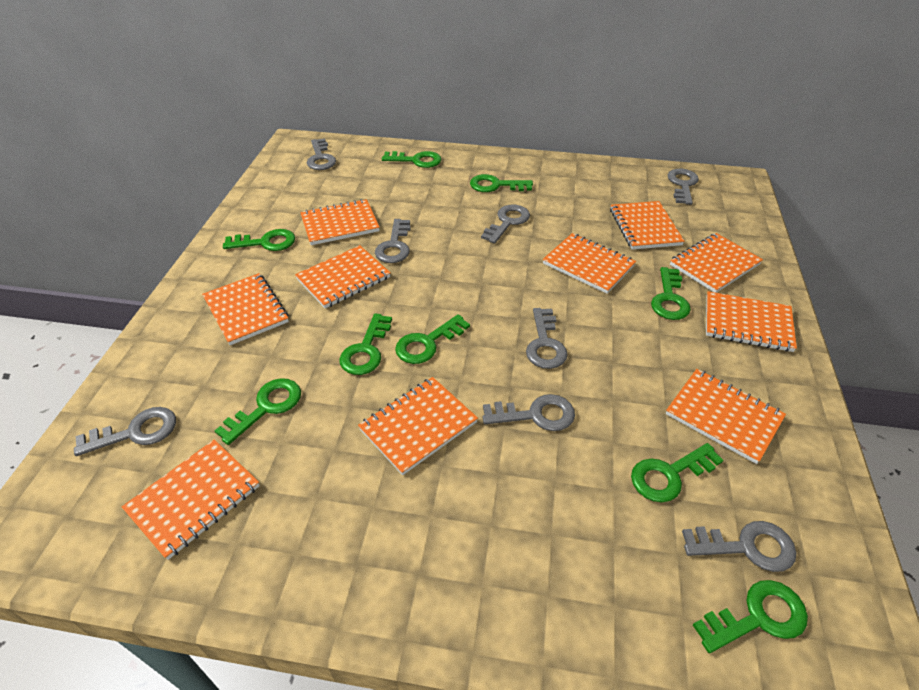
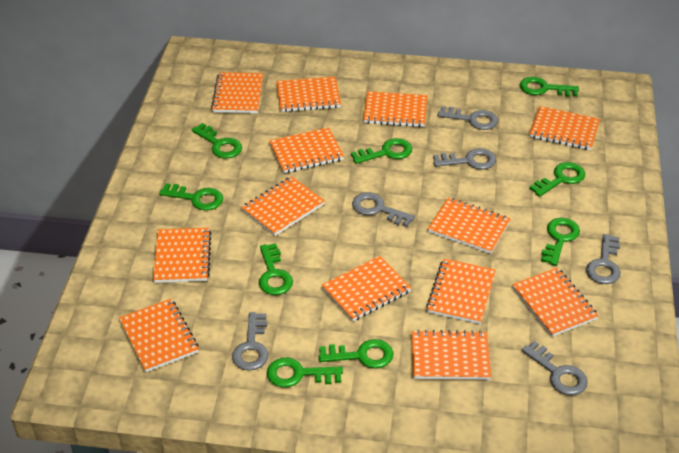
grey key: [74,407,176,456] [307,138,336,170] [375,219,411,263] [481,205,530,244] [483,394,575,431] [526,308,568,369] [668,169,699,205] [682,521,796,572] = 8 -> [232,312,268,371] [352,192,415,227] [433,148,496,170] [437,106,498,130] [522,341,588,396] [586,234,620,284] = 6
orange notebook: [122,440,260,560] [202,273,289,345] [295,245,391,308] [300,199,380,245] [358,377,478,475] [543,233,636,294] [610,201,685,250] [666,369,786,464] [670,233,763,293] [706,291,797,352] = 10 -> [119,299,199,372] [153,228,211,283] [211,72,263,113] [241,176,325,236] [269,127,344,173] [276,77,341,112] [322,256,412,321] [363,91,428,127] [412,330,491,380] [426,259,496,324] [428,197,511,254] [512,267,599,337] [529,106,600,150] = 13

